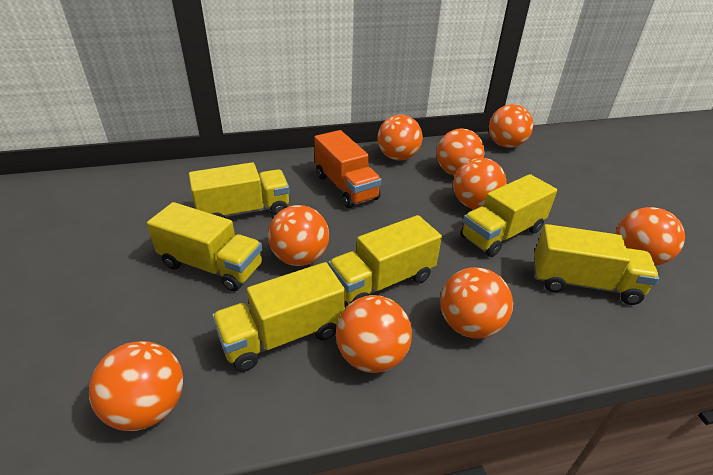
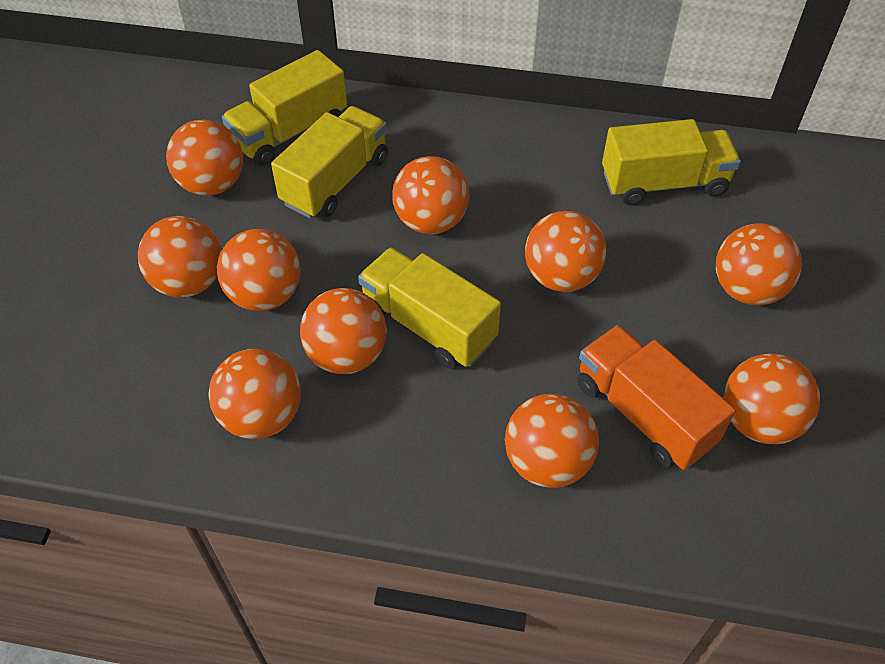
orange ball: [89,341,183,431] [268,205,329,266] [336,295,412,373] [377,115,423,161] [437,128,484,176] [440,267,513,339] [453,158,507,209] [489,104,533,148] [616,207,685,266] = 9 -> [138,216,221,298] [166,119,243,196] [208,349,301,439] [217,229,301,311] [300,288,387,374] [392,156,469,234] [505,394,599,488] [525,211,606,292] [716,223,802,305] [724,353,820,444] = 10
yellow truck: [147,202,262,291] [189,162,290,218] [212,262,345,372] [328,215,442,303] [461,174,557,257] [534,224,659,305] = 6 -> [222,50,347,166] [271,106,388,219] [358,247,501,369] [602,119,741,205] = 4

